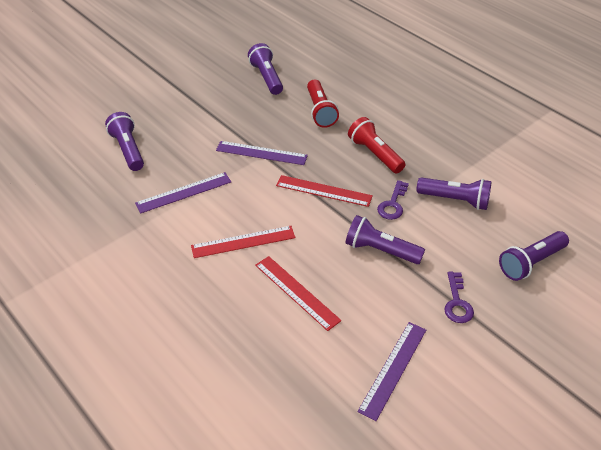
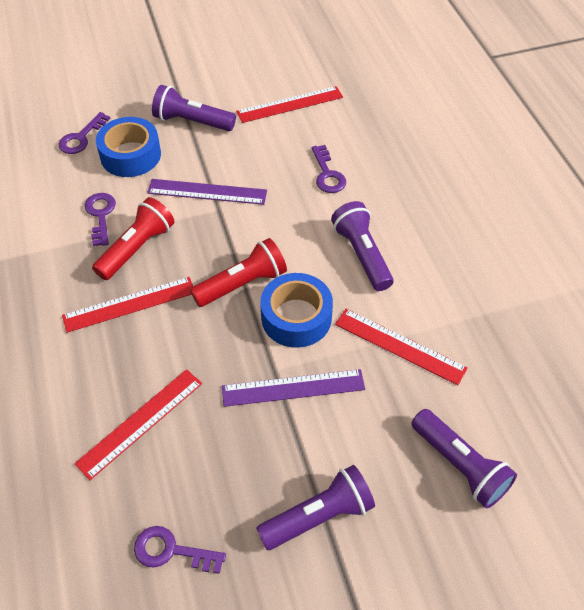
blue tape: none = 0 -> [96,117,161,177] [260,273,333,348] = 2
purple flashlight: [105,112,144,171] [248,43,283,95] [346,215,425,264] [416,177,491,210] [499,231,569,281] = 5 -> [152,85,236,131] [256,465,375,550] [331,201,394,291] [411,409,517,508] = 4
purple key: [377,180,409,220] [444,272,474,323] = 2 -> [59,112,110,154] [84,193,116,246] [134,526,226,574] [312,145,346,193] = 4
purple ruler: [135,172,231,214] [216,141,308,165] [357,322,426,421] = 3 -> [147,179,267,205] [222,369,365,407] = 2
red ruler: [191,226,295,258] [255,256,341,331] [276,175,373,207] = 3 -> [62,277,193,333] [74,369,202,480] [236,86,343,123] [335,309,468,385] = 4

